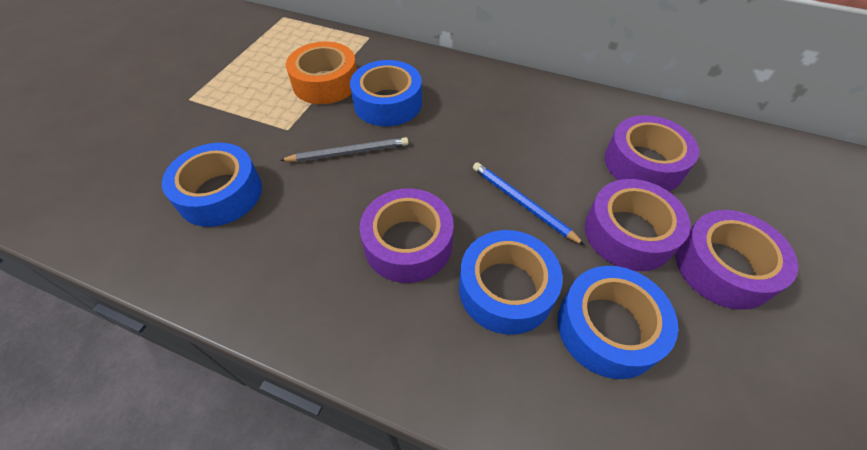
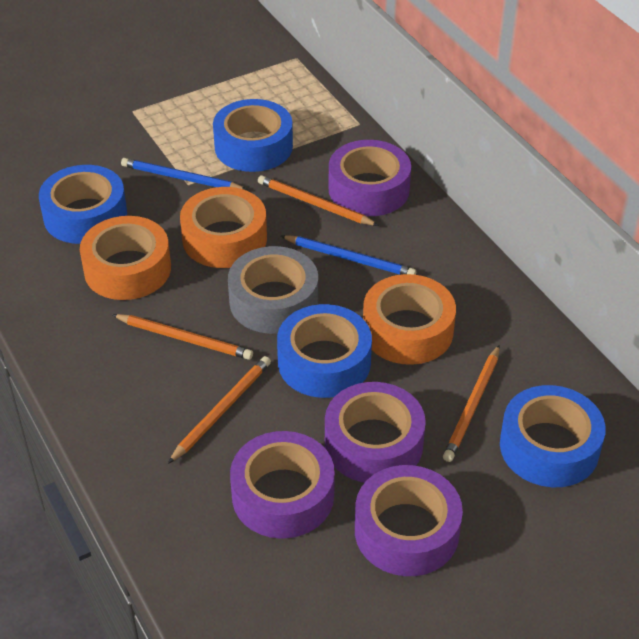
blue pencil: [473,162,585,245] = 1 -> [121,158,248,190] [281,235,416,275] = 2
grey pencil: [280,137,409,162] = 1 -> none = 0
grey tape: none = 0 -> [228,246,318,334] = 1
orange pencil: none = 0 -> [112,314,253,360] [168,356,271,464] [258,175,379,226] [443,345,500,462] = 4
orange tape: [286,42,357,104] = 1 -> [80,216,171,300] [180,187,267,268] [363,274,456,365] = 3

